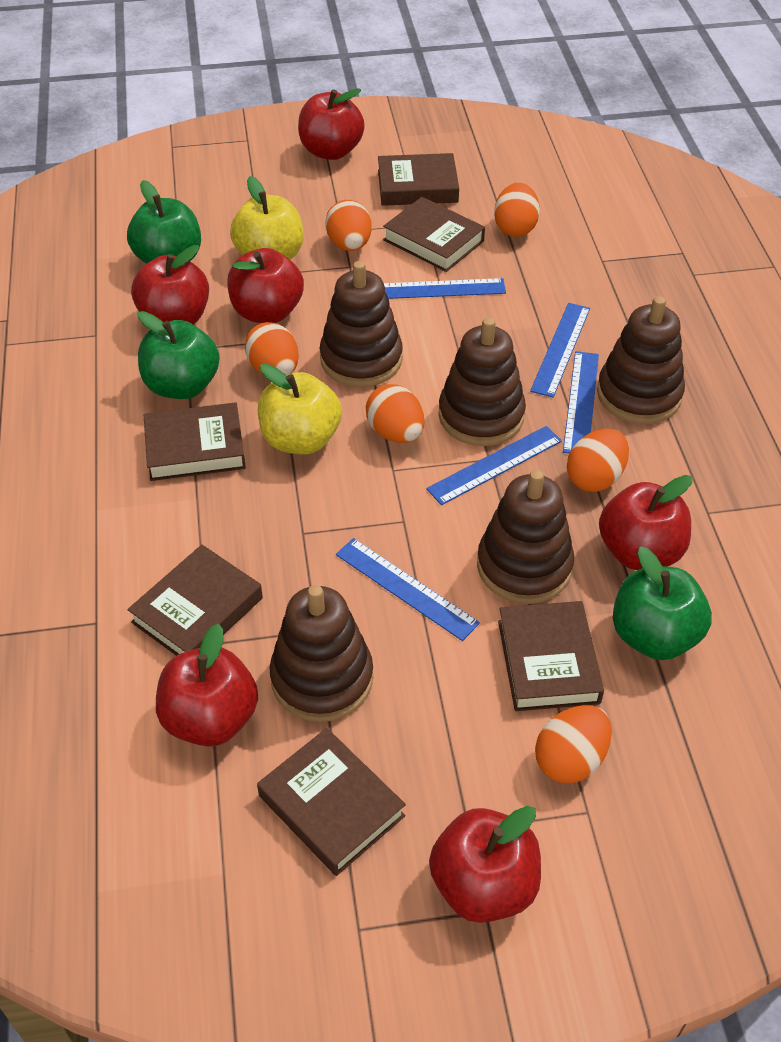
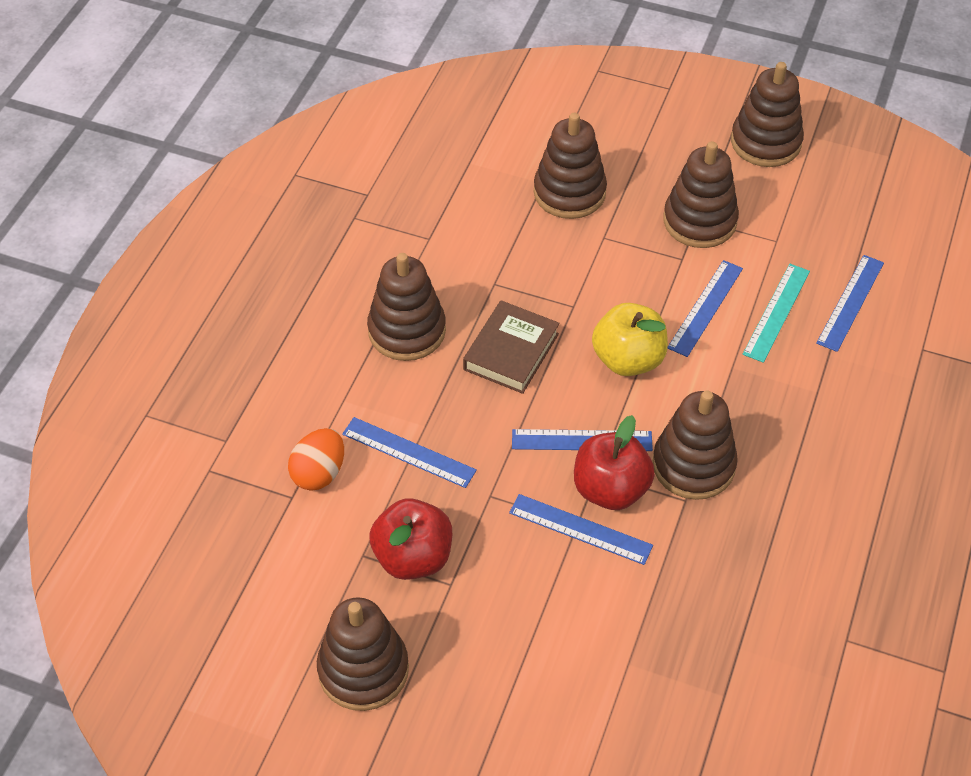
brown book: [128,545,263,656] [144,402,246,481] [257,728,406,876] [378,153,459,206] [383,197,485,272] [498,601,604,711] = 6 -> [463,300,560,394] = 1
brown stacking toy: [270,585,373,722] [320,261,403,387] [438,317,526,446] [477,470,574,604] [597,296,685,424] = 5 -> [317,597,409,711] [367,253,446,361] [534,113,607,219] [652,390,738,500] [663,141,739,248] [731,62,804,167] = 6
green apple: [127,180,201,264] [138,311,220,399] [613,547,712,660] = 3 -> none = 0
orange egg: [245,322,299,375] [325,200,372,251] [366,384,424,443] [494,183,540,237] [535,705,612,783] [567,429,629,492] = 6 -> [288,428,344,491] = 1
red apple: [131,245,209,325] [156,624,258,747] [227,248,304,323] [298,88,365,160] [429,806,541,923] [599,475,692,570] = 6 -> [369,498,452,580] [574,415,655,510] = 2
turquoise ruler: none = 0 -> [743,264,810,363] = 1
yellow apple: [230,176,303,260] [258,364,342,454] = 2 -> [592,303,668,376] = 1

